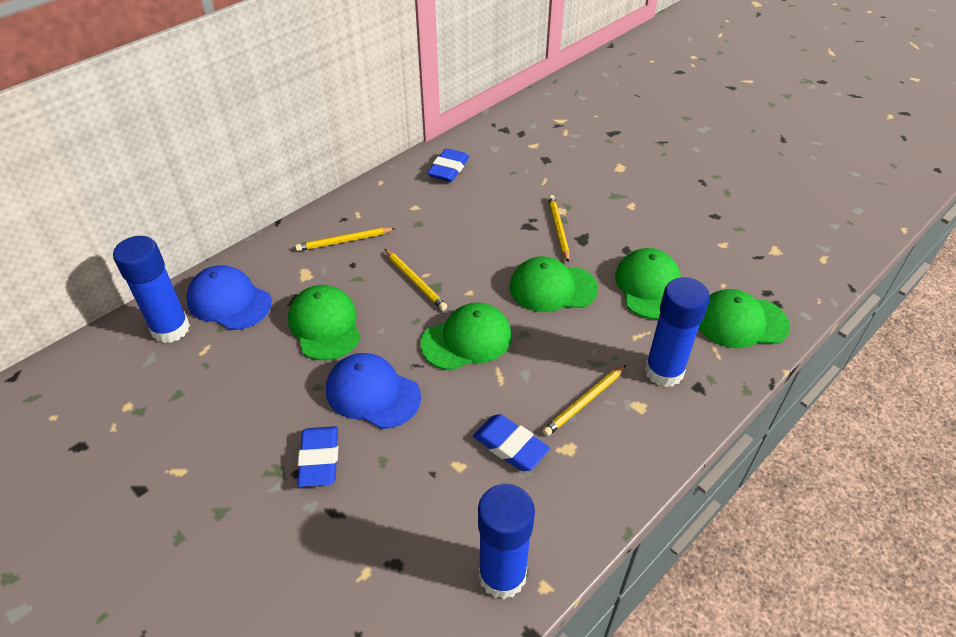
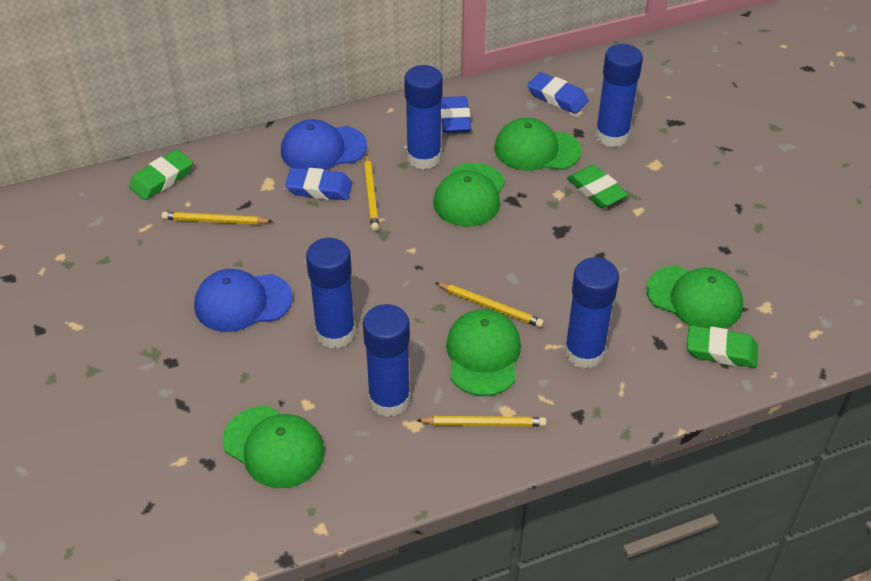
blue glue stick: [113,236,190,343] [478,484,535,599] [645,277,710,387] = 3 -> [306,238,356,349] [363,304,410,417] [404,65,443,169] [564,257,619,369] [595,44,643,147] = 5
green eraser: none = 0 -> [129,150,193,200] [567,165,628,208] [687,325,758,368] = 3

